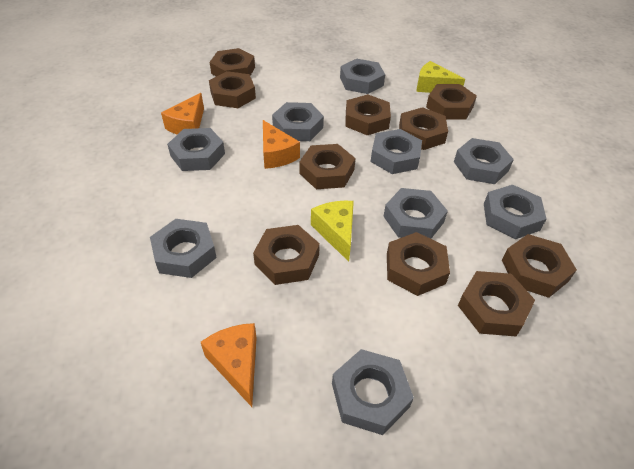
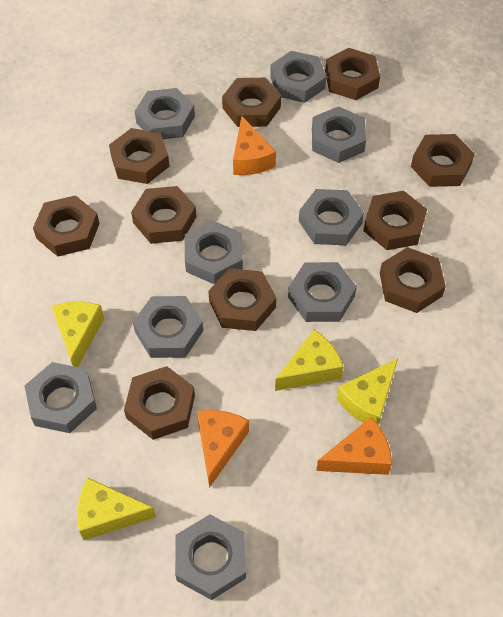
yellow cheese: [311,201,354,262] [417,61,465,93] = 2 -> [51,302,104,367] [77,477,156,540] [275,330,344,391] [336,358,398,425] = 4

